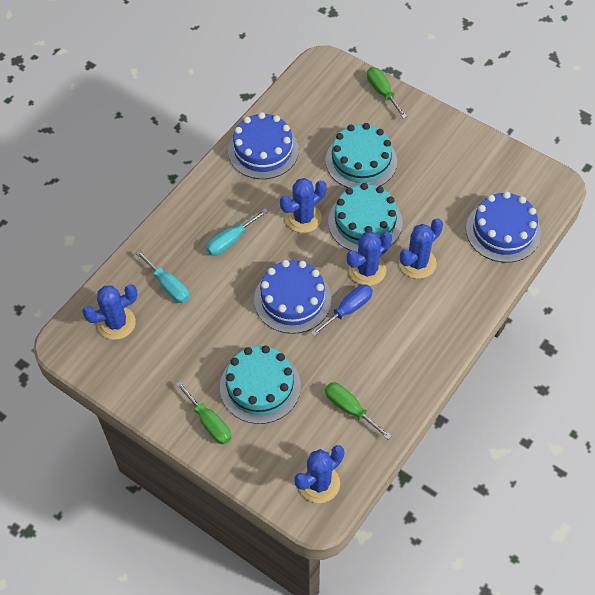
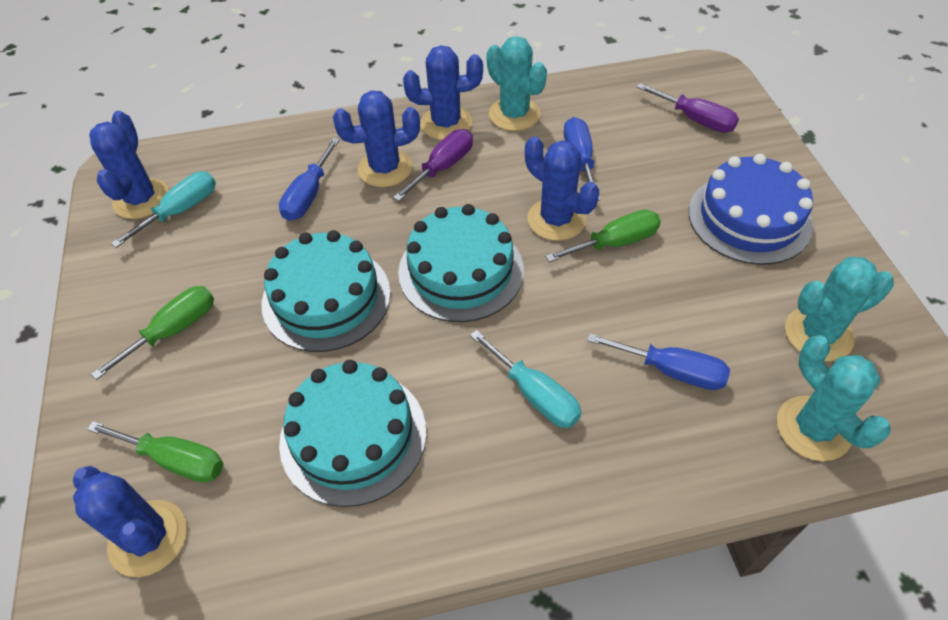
blue cake: [228,112,299,179] [254,260,332,334] [466,191,541,263] = 3 -> [689,154,813,265] = 1
blue screwdriver: [311,284,373,337] = 1 -> [279,137,340,221] [564,117,601,201] [587,333,730,390] = 3
purple screwdriver: none = 0 -> [393,129,473,201] [636,83,739,133] = 2
turquoise cactus: none = 0 -> [487,36,547,131] [777,335,891,461] [785,257,894,362] = 3

